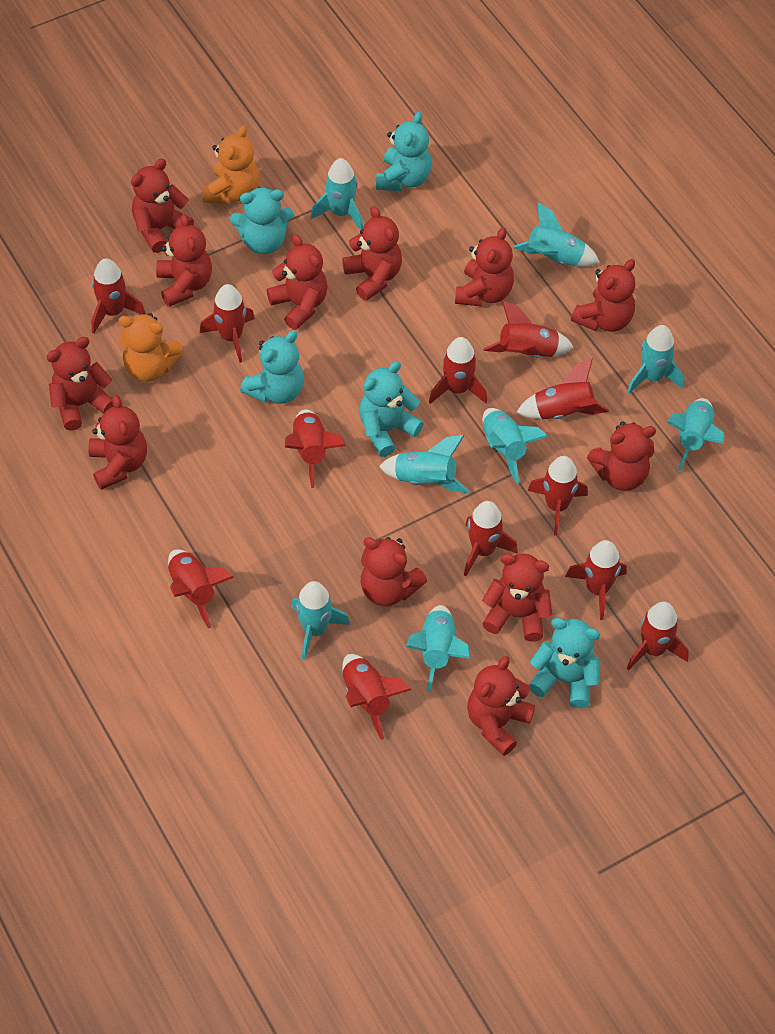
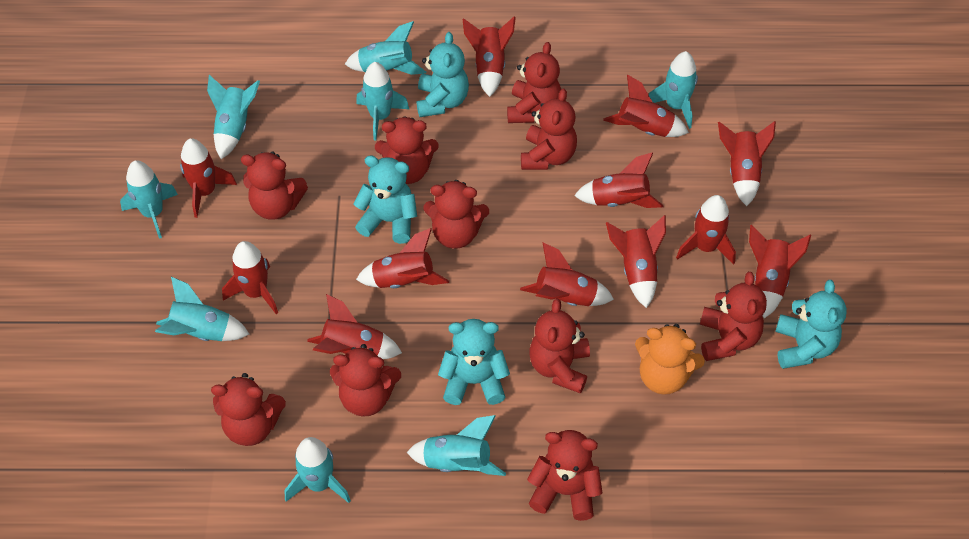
orange teddy bear: [118,313,183,382] [203,125,259,205] = 2 -> [635,324,705,395] = 1
red teddy bear: [47,337,114,431] [88,395,147,490] [131,159,194,253] [156,214,212,307] [266,234,328,330] [342,206,402,301] [361,537,427,606] [455,227,514,306] [467,656,535,756] [482,553,552,642] [571,259,635,332] [587,421,656,491] = 12 -> [211,373,286,446] [241,152,308,220] [330,344,401,416] [375,117,439,184] [423,180,489,249] [507,42,561,123] [521,89,577,170] [527,430,602,521] [529,299,590,394] [700,272,767,361] = 10
turquoise teddy bear: [230,187,293,254] [240,330,304,404] [359,361,424,457] [376,111,432,191] [528,618,600,708] = 5 -> [353,156,417,244] [417,32,469,117] [438,319,510,405] [775,280,847,369] = 4

